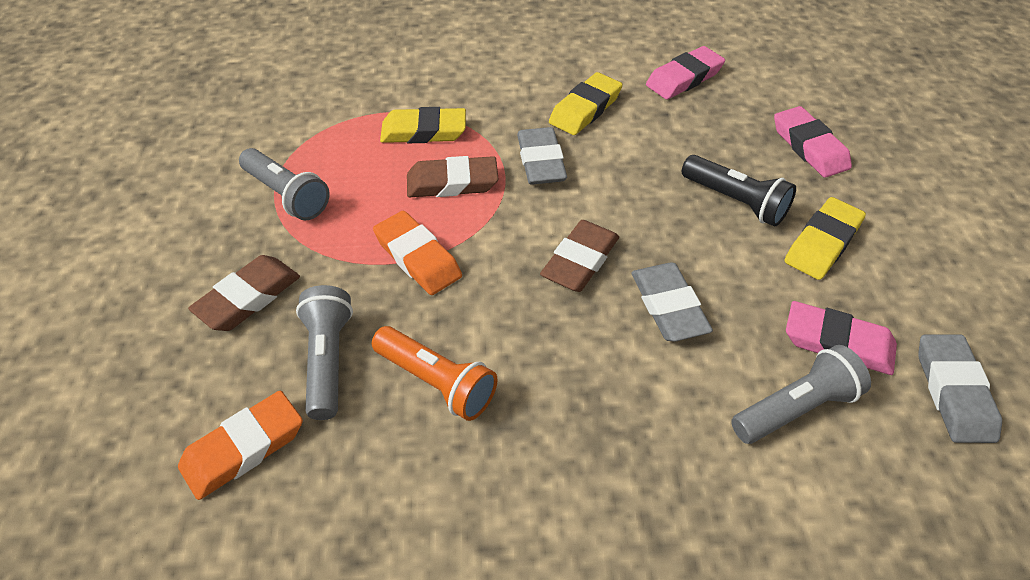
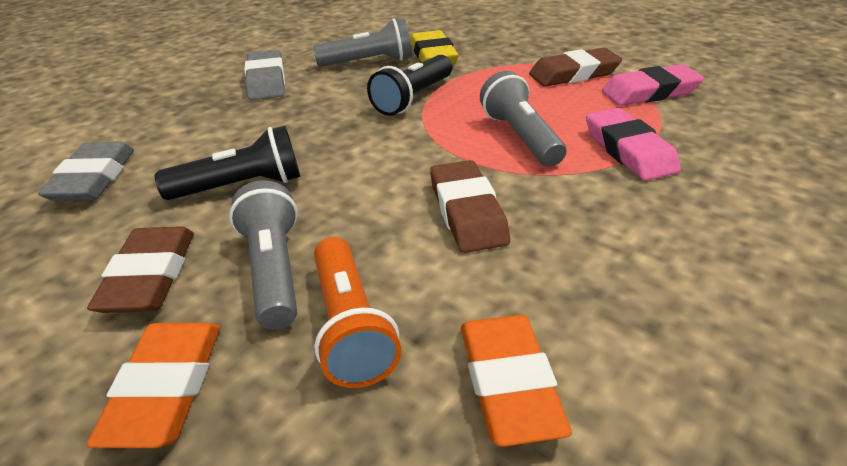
black flashlight: [682,155,796,227] = 1 -> [155,126,300,200] [367,55,452,116] = 2
grey eraser: [517,127,567,185] [632,263,713,342] [918,334,1002,443] = 3 -> [38,142,134,201] [244,50,285,100] = 2
pink eraser: [646,46,725,99] [774,106,852,178] [786,301,897,375] = 3 -> [586,108,681,181] [602,64,704,106] = 2
yellow eraser: [380,107,466,143] [549,72,622,135] [784,197,866,280] = 3 -> [410,30,458,64] = 1

